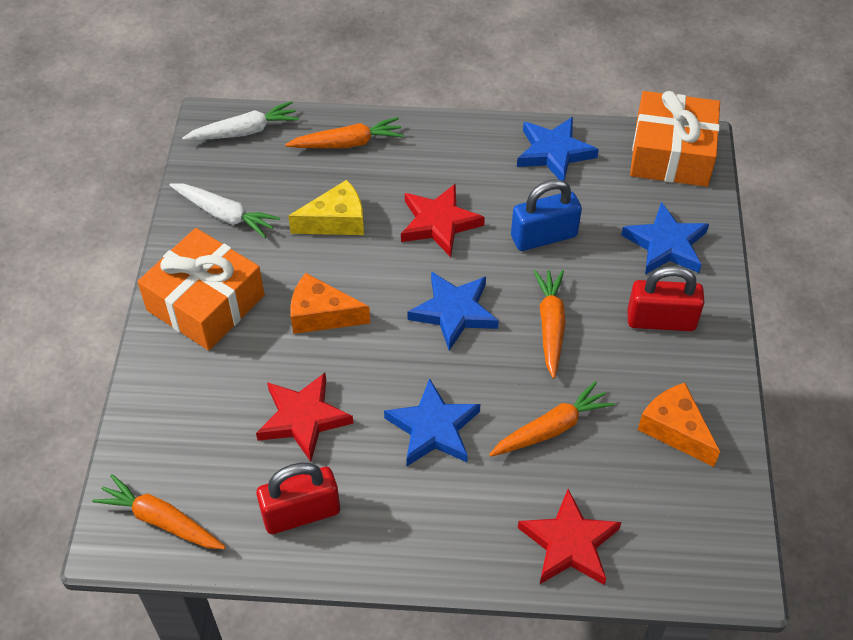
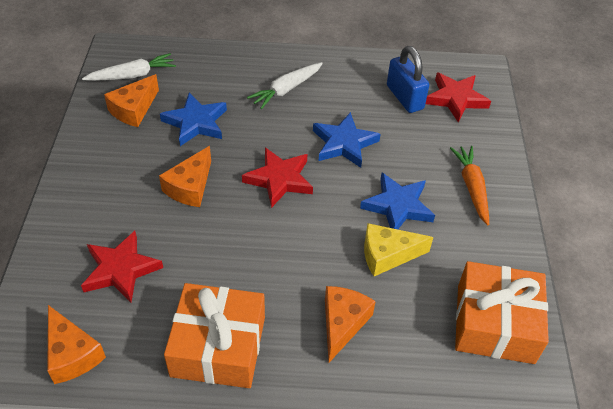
blue star: [384,378,480,466] [407,271,499,351] [517,117,599,181] [621,202,709,275] = 4 -> [160,93,227,146] [313,112,381,168] [360,173,435,229] = 3
orange carrot: [92,474,225,549] [285,117,404,148] [489,381,615,457] [534,270,566,379] = 4 -> [450,146,489,226] = 1
orange cheese: [290,273,370,334] [638,383,720,467] = 2 -> [47,305,106,384] [104,74,159,127] [159,146,211,207] [325,286,376,363] = 4
red padlock: [256,462,340,534] [627,266,705,331] = 2 -> none = 0

